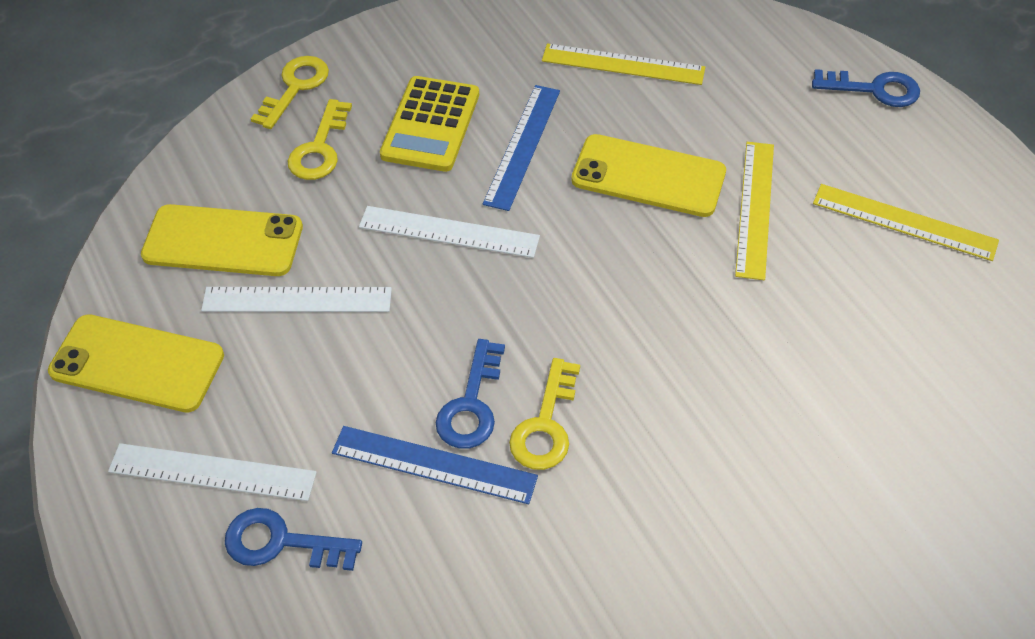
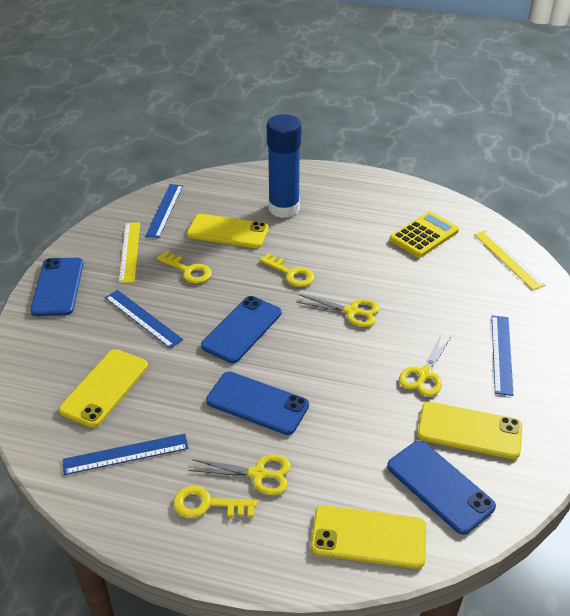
blue glue stick: none = 0 -> [267,114,302,218] = 1
blue key: [225,508,362,571] [436,339,505,449] [812,69,920,107] = 3 -> none = 0
blue phone: none = 0 -> [30,258,83,316] [201,296,282,363] [206,372,309,435] [387,440,496,535] = 4
blue ruler: [332,426,538,504] [483,85,560,211] = 2 -> [63,434,189,475] [105,290,183,348] [145,184,183,238] [492,315,514,396] = 4
white ruler: [108,443,317,501] [201,287,392,312] [359,206,540,258] = 3 -> none = 0
yellow phone: [48,314,224,413] [141,204,303,276] [571,134,726,217] = 3 -> [59,349,148,428] [187,214,269,248] [311,505,426,569] [417,402,522,459] = 4
yellow ruler: [542,43,705,85] [735,142,774,280] [813,184,999,261] = 3 -> [119,222,140,283] [474,230,545,290] = 2
yellow scissors: none = 0 -> [189,455,291,495] [296,295,380,327] [399,335,452,396] = 3

